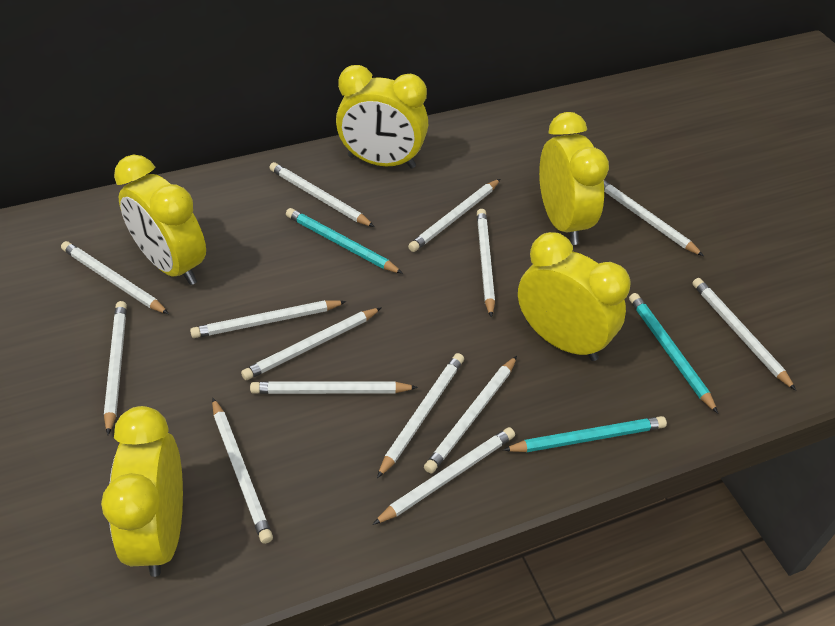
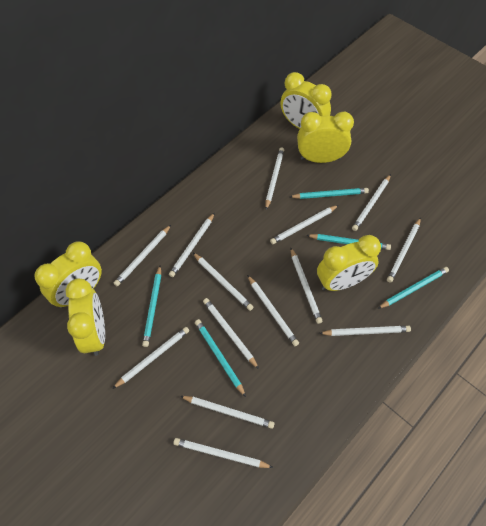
turquoise pencil: [286,208,403,274] [503,416,667,452] [629,293,718,413] = 3 -> [142,265,161,347] [195,319,246,397] [290,188,369,199] [306,234,391,250] [378,267,449,309] = 5

